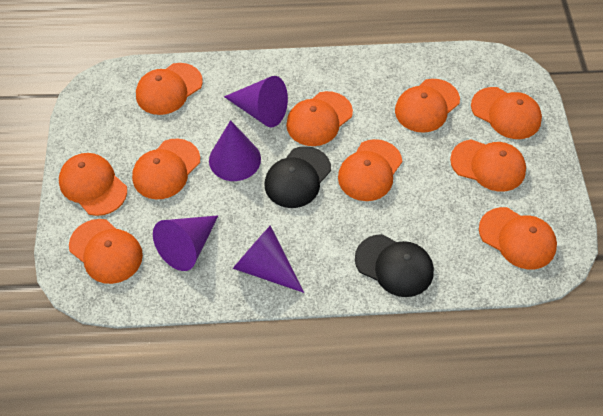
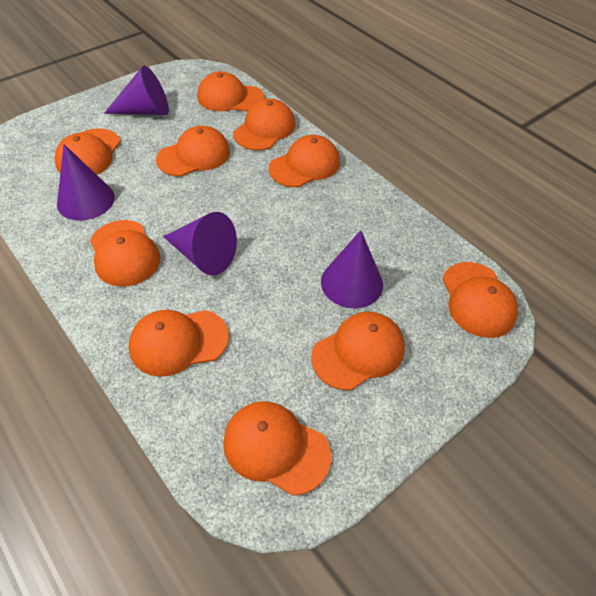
black cap: [265,146,331,208] [355,234,434,297] = 2 -> none = 0

